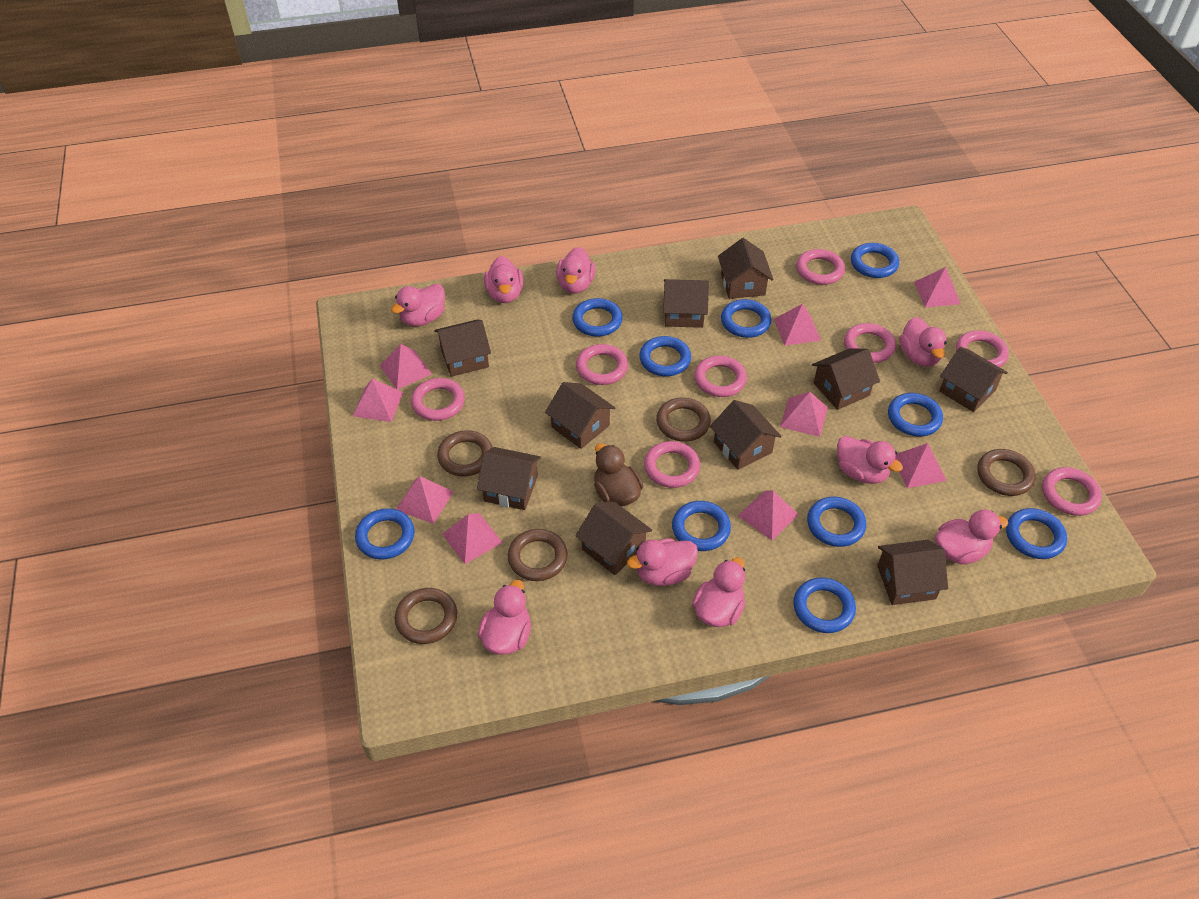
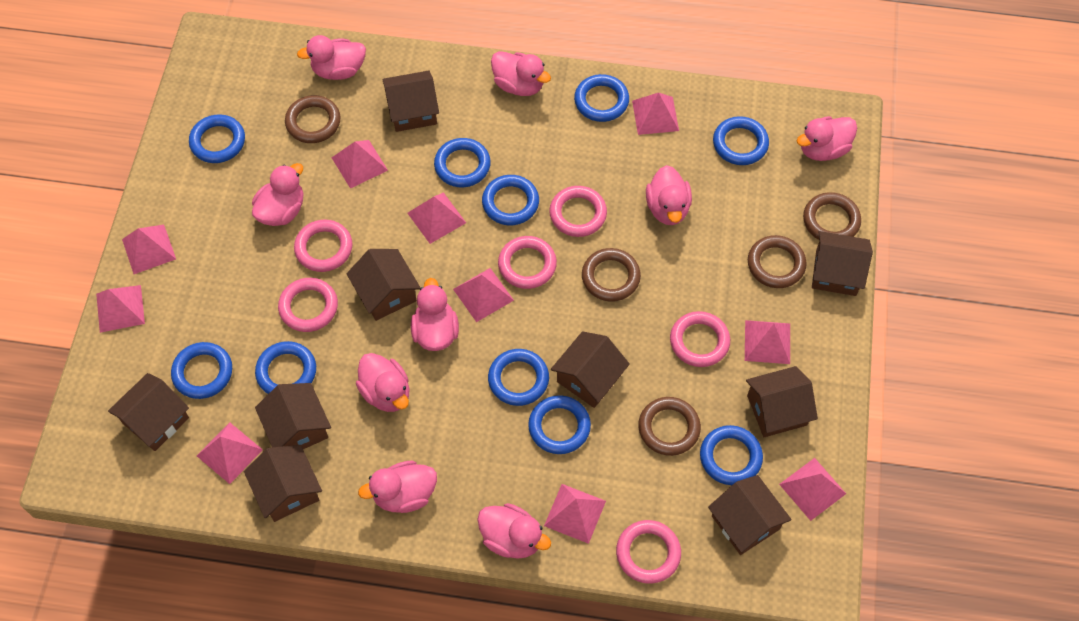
brown duck: [594,443,643,507] = 1 -> none = 0
brown house: [434,320,491,377] [477,447,541,510] [545,382,615,449] [575,502,652,575] [663,279,709,328] [710,400,782,470] [718,238,773,299] [812,349,880,410] [877,540,948,605] [939,347,1008,412] = 10 -> [108,373,189,451] [244,445,322,522] [255,383,331,449] [347,249,421,321] [382,71,439,132] [551,331,630,408] [708,475,792,555] [746,366,818,437] [812,231,873,296] = 9
pink pyramid: [353,379,403,422] [380,344,432,390] [396,476,454,524] [442,513,503,564] [738,491,799,541] [774,303,821,346] [780,392,828,437] [895,443,947,488] [914,267,961,307] = 9 -> [96,285,145,333] [122,225,176,274] [197,422,263,484] [332,140,388,189] [408,192,466,244] [453,268,514,322] [544,484,606,544] [632,93,679,135] [745,320,790,364] [779,458,846,521] = 10
pink ring: [411,378,465,421] [576,344,628,385] [644,441,700,488] [694,356,747,397] [796,249,845,285] [844,323,896,363] [956,330,1009,367] [1042,467,1102,516] = 8 -> [278,278,338,332] [294,220,353,272] [498,236,557,289] [549,186,607,237] [616,520,681,584] [670,311,730,367] = 6

